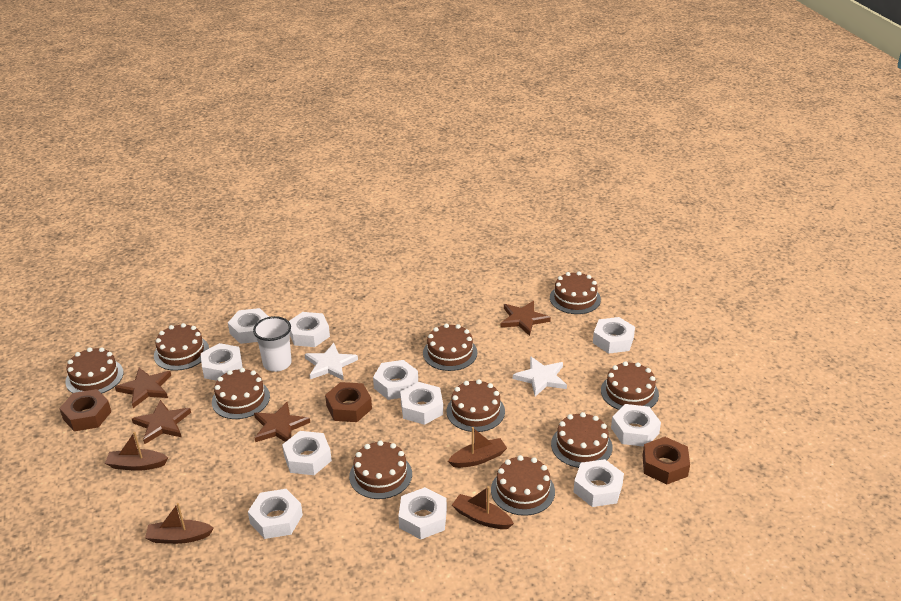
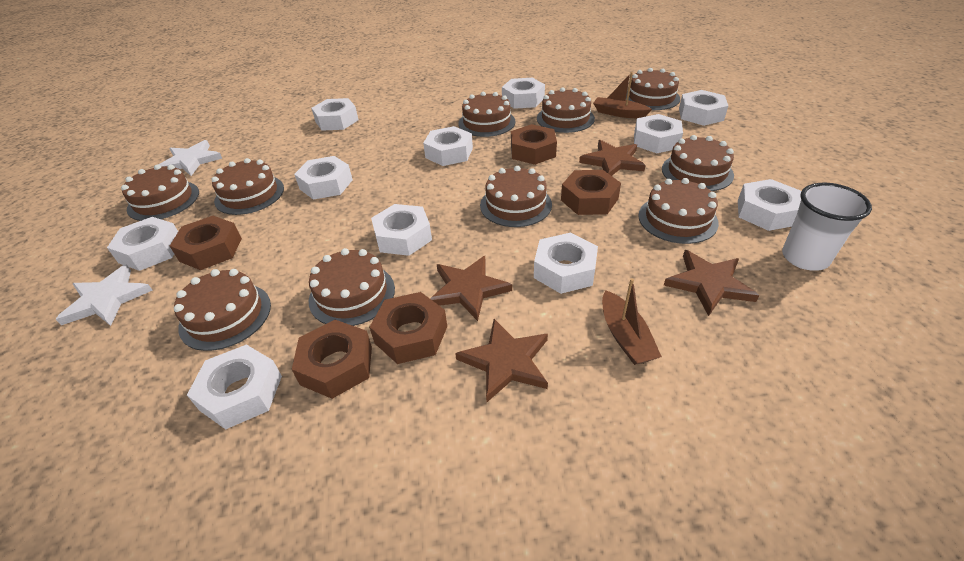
brown boat: [105,432,168,471] [145,503,214,544] [448,427,507,468] [452,486,514,529] = 4 -> [593,72,652,118] [602,278,662,365] = 2
brown nut: [59,389,111,431] [325,382,372,422] [642,437,690,484] = 3 -> [170,216,242,270] [292,320,372,399] [369,292,447,364] [511,124,557,165] [561,170,621,215] = 5

